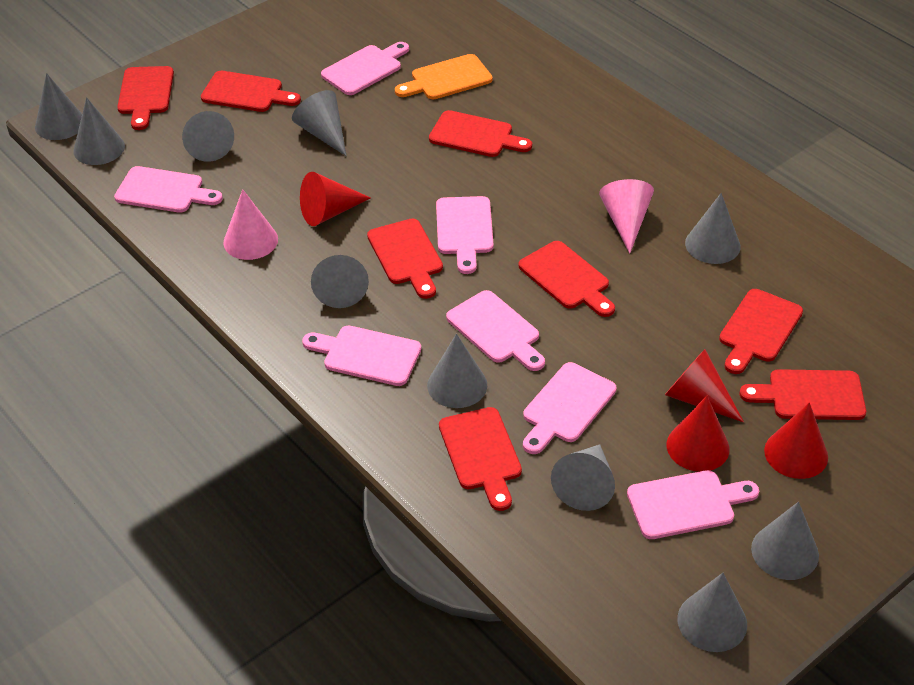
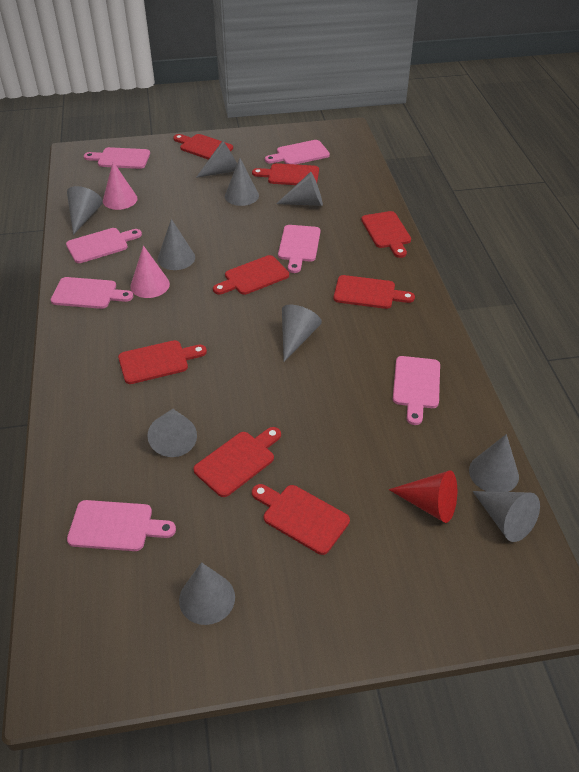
orange cutting board: [395,54,492,99] = 1 -> none = 0
red cone: [300,172,371,226] [665,349,744,422] [666,396,730,472] [764,402,828,479] = 4 -> [389,470,457,523] = 1

